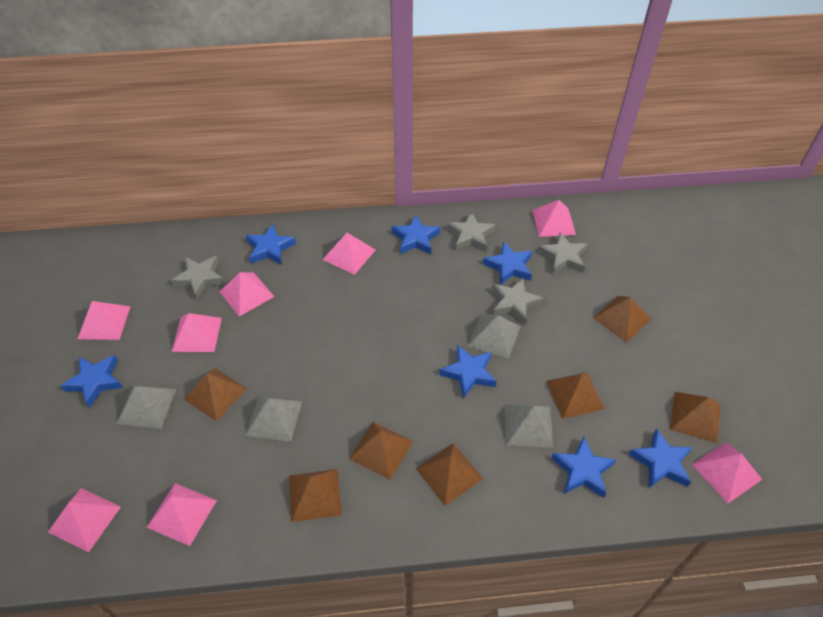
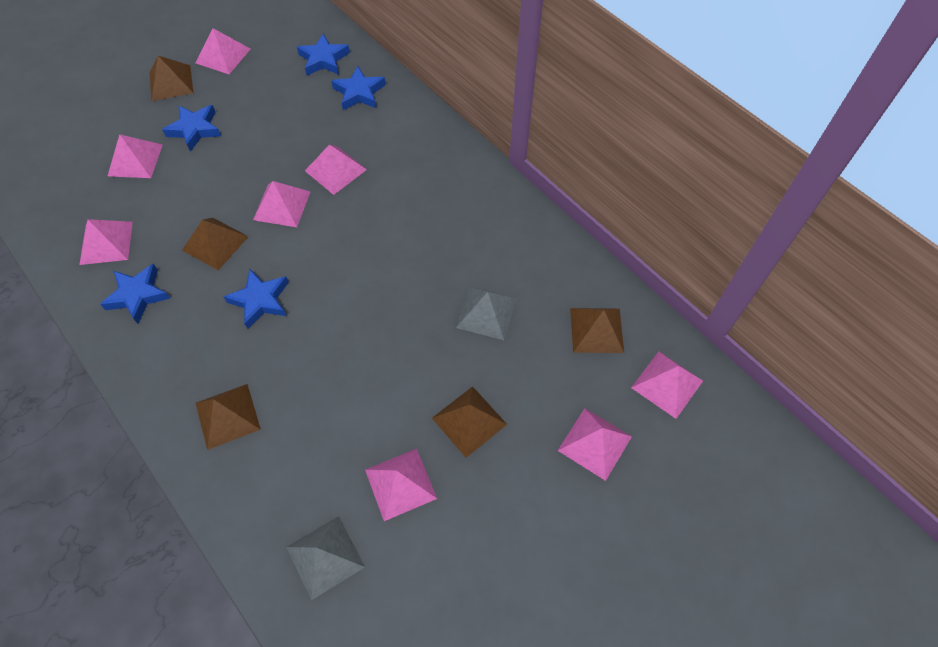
blue star: [61,355,123,408] [246,224,296,265] [391,215,440,254] [440,345,497,398] [483,241,532,285] [551,437,616,498] [629,428,693,488] = 7 -> [100,264,171,324] [162,105,221,152] [224,268,289,329] [297,33,350,76] [331,66,386,110] = 5
brown pyramid: [184,368,247,421] [289,469,342,522] [349,422,413,480] [416,443,483,506] [546,372,605,419] [593,296,651,342] [670,392,721,443] = 7 -> [149,56,193,101] [182,218,249,270] [196,384,261,450] [432,386,507,458] [570,308,624,353] = 5
grey pyramid: [117,385,176,429] [245,396,302,442] [468,314,520,359] [505,404,553,448] = 4 -> [286,516,365,600] [456,287,517,340] = 2
grey star: [171,256,225,299] [447,211,496,251] [492,277,544,324] [537,232,588,274] = 4 -> none = 0

